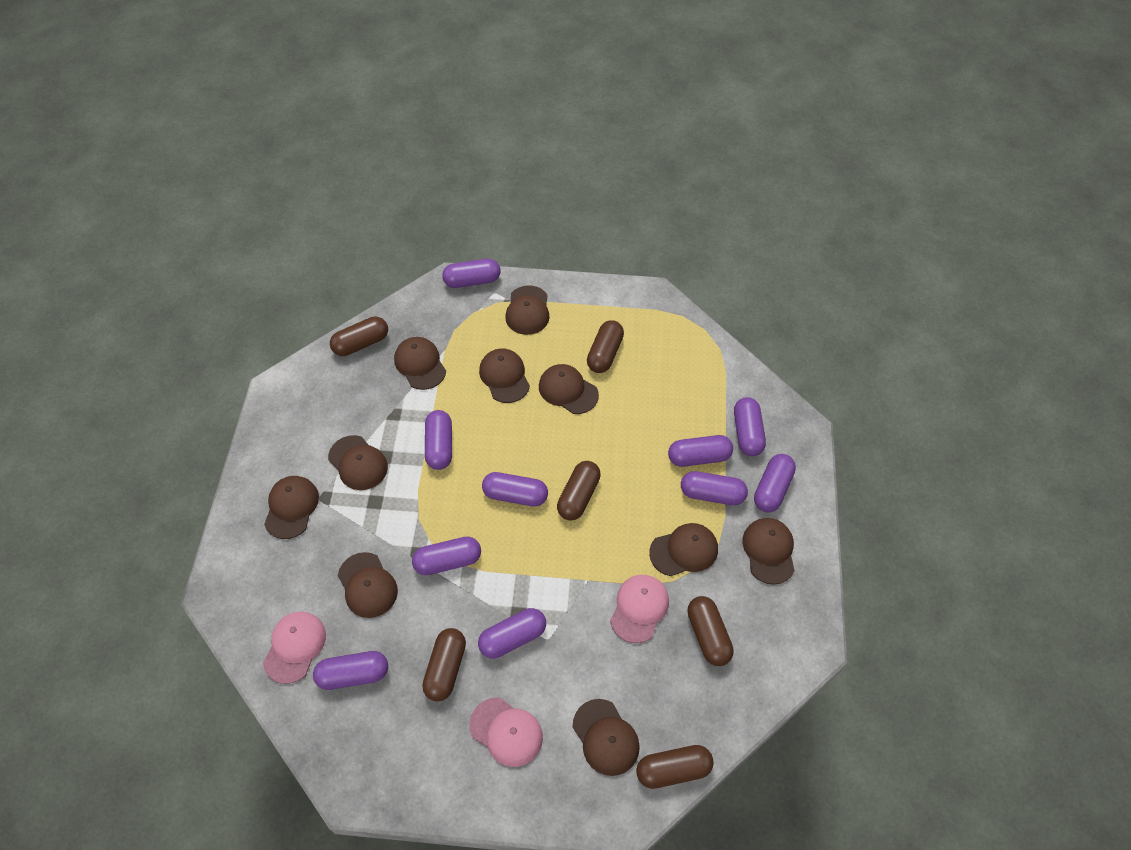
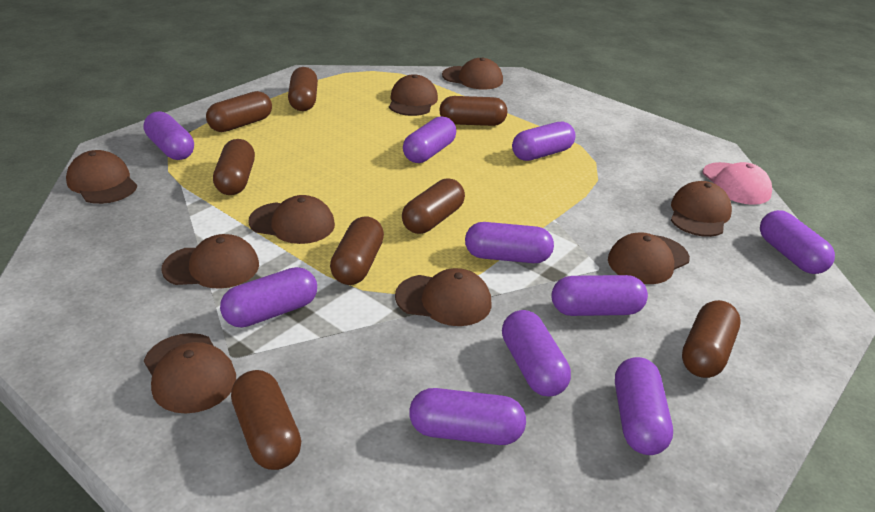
brown cap: [264,476,319,539] [328,435,388,490] [338,552,398,618] [394,337,446,390] [479,349,530,403] [505,285,550,335] [539,364,599,414] [573,699,640,776] [649,523,718,576] [742,518,795,585] = 10 -> [66,150,137,204] [144,333,236,414] [161,234,259,289] [249,195,335,244] [389,74,438,116] [395,268,491,326] [442,58,503,90] [608,233,690,284] [671,181,732,237] = 9
brown capsule: [330,317,388,356] [422,628,466,701] [557,461,601,520] [587,320,624,373] [636,745,714,789] [687,596,734,666] = 6 -> [206,91,272,132] [213,139,255,195] [231,370,301,470] [288,67,318,111] [330,216,384,285] [402,178,465,234] [439,96,507,126] [682,300,741,378] = 8
pink cap: [263,612,326,684] [469,698,543,767] [610,575,669,643] = 3 -> [702,162,772,205] = 1

